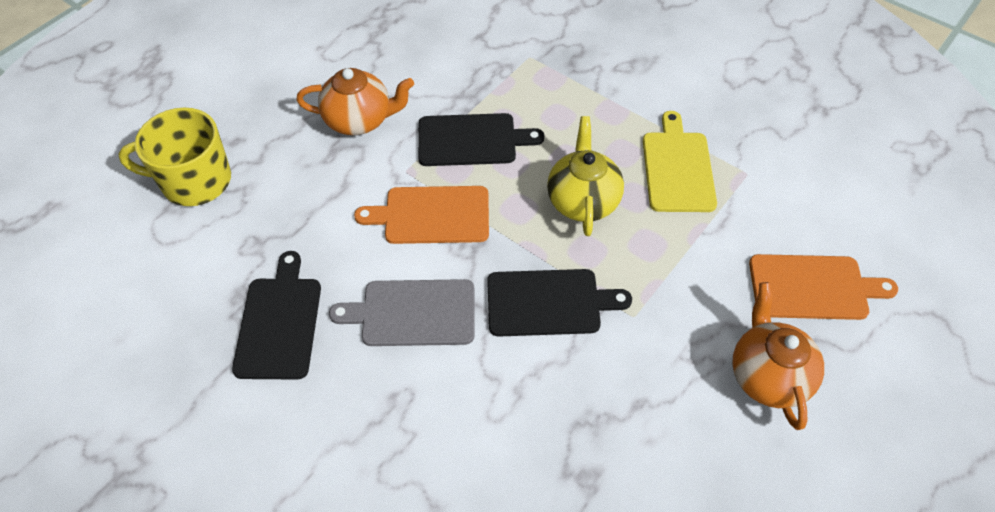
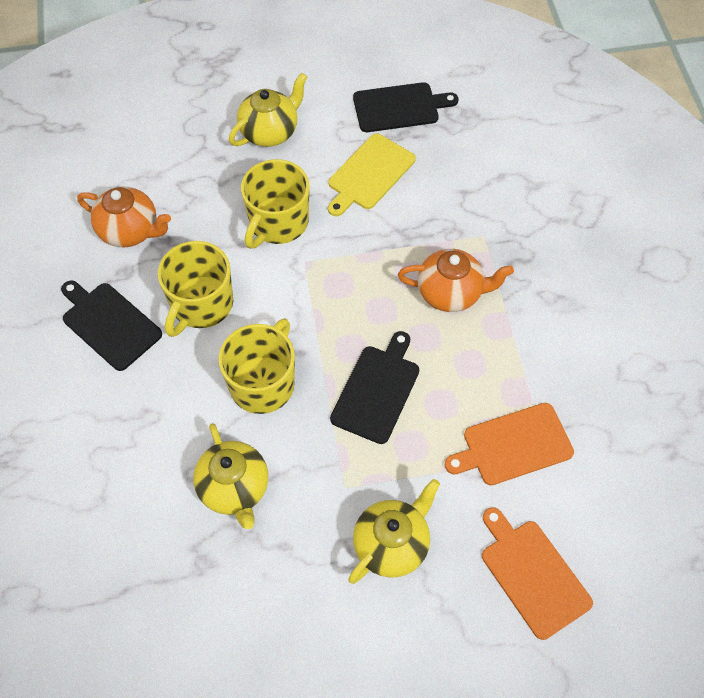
grey cutting board: [329,279,474,346] = 1 -> none = 0
yellow mug: [118,108,231,206] = 1 -> [158,241,233,337] [218,318,295,414] [241,159,310,249] = 3
yellow teapot: [547,116,624,236] = 1 -> [193,423,268,529] [229,73,307,147] [348,479,440,584] = 3

